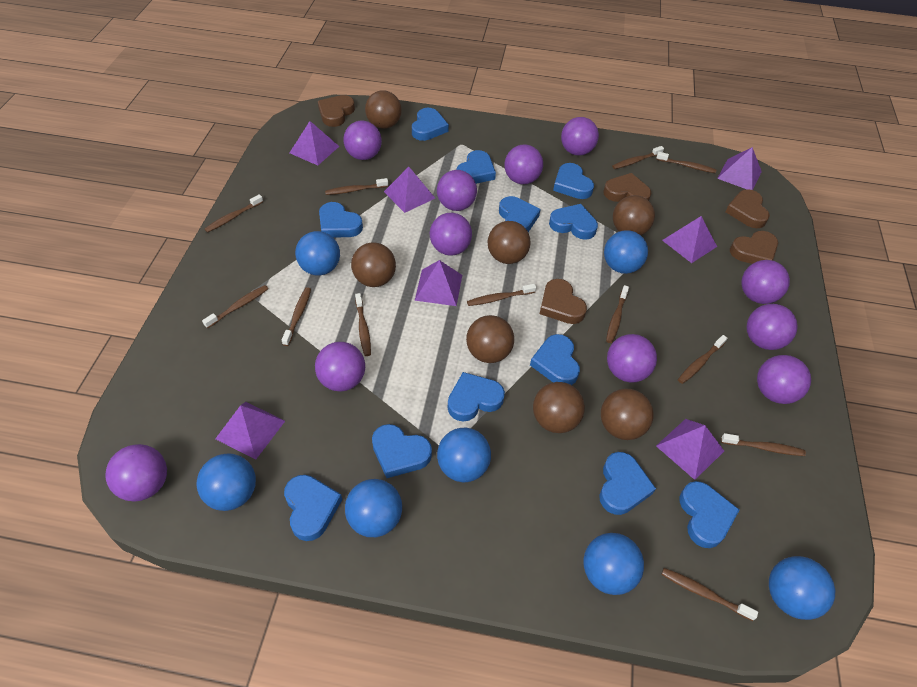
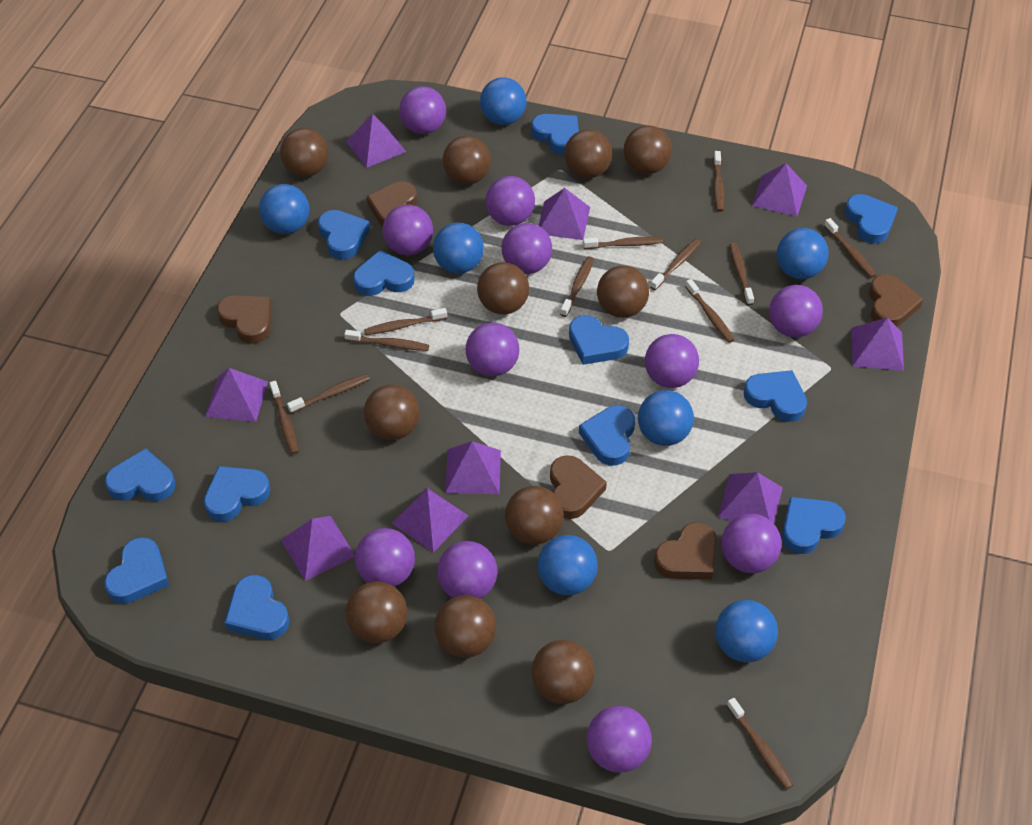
brown ball: [351,242,396,287] [365,90,402,129] [466,315,514,363] [488,221,530,264] [533,382,585,433] [601,388,654,440] [613,195,655,235] = 7 -> [280,128,329,177] [346,581,407,643] [364,385,420,440] [434,595,496,658] [443,136,491,185] [477,262,529,314] [505,486,564,545] [531,640,594,704] [564,129,612,178] [597,266,649,318] [623,125,672,174] = 11
purple pyramid: [215,402,285,460] [290,121,339,165] [384,167,435,213] [415,260,462,306] [656,419,724,480] [662,216,717,263] [717,147,762,190] = 7 -> [205,368,268,422] [281,516,355,581] [346,114,406,168] [391,488,469,552] [445,441,501,494] [539,188,590,240] [718,472,783,524] [752,163,807,217] [852,318,904,371] = 9

